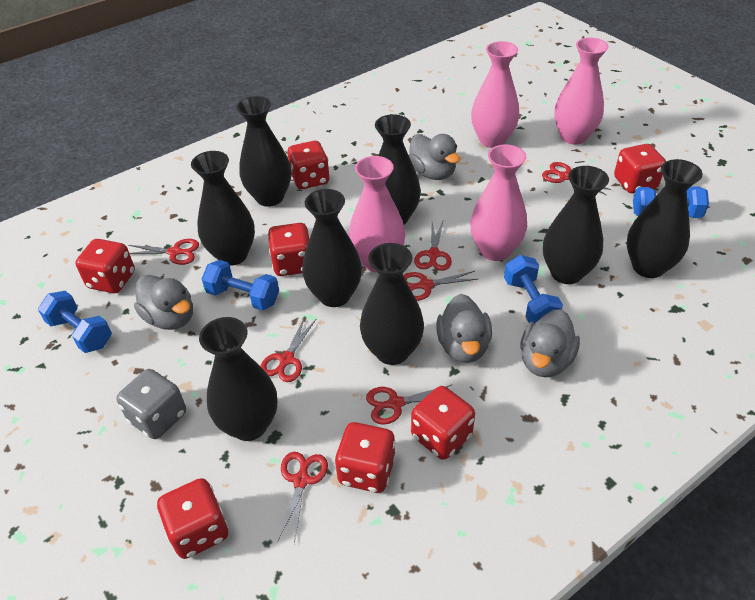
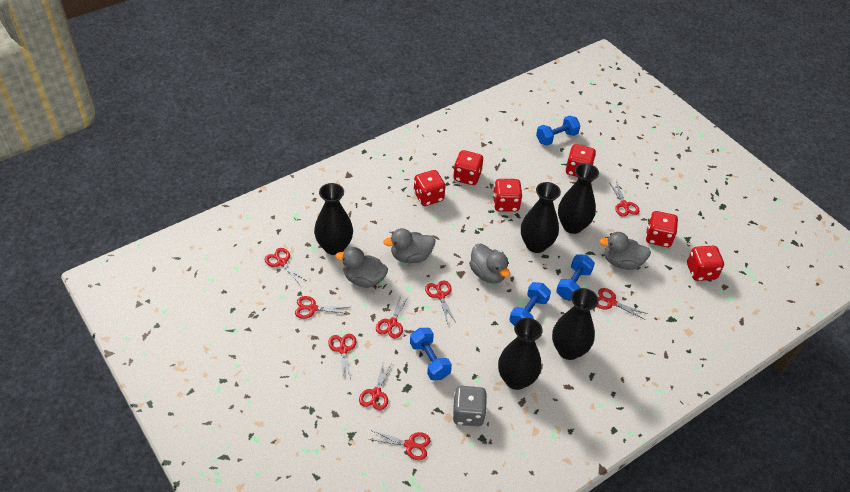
black vase: [191,151,255,266] [199,317,277,441] [236,96,291,207] [302,189,362,307] [360,243,424,365] [375,114,421,225] [543,166,609,284] [627,159,703,278] = 8 -> [314,183,353,255] [498,318,543,390] [521,182,561,253] [552,288,599,360] [558,163,599,234] = 5
pink vase: [348,156,406,272] [470,145,527,261] [471,41,520,148] [554,38,609,145] = 4 -> none = 0
red dice: [75,239,135,293] [157,478,228,559] [267,223,309,276] [287,141,330,189] [335,422,396,493] [411,386,475,460] [614,144,666,193] = 7 -> [414,170,446,206] [453,150,483,185] [493,179,523,212] [566,144,596,177] [646,211,678,247] [687,246,724,281] = 6
red scissors: [128,239,199,265] [261,316,316,382] [278,452,328,544] [366,385,451,425] [403,271,477,301] [414,222,452,271] [542,162,611,195] = 7 -> [265,248,308,286] [295,296,349,319] [328,334,356,382] [359,360,392,411] [368,430,431,460] [376,294,409,338] [425,280,456,324] [597,288,648,320] [609,181,639,217] = 9

